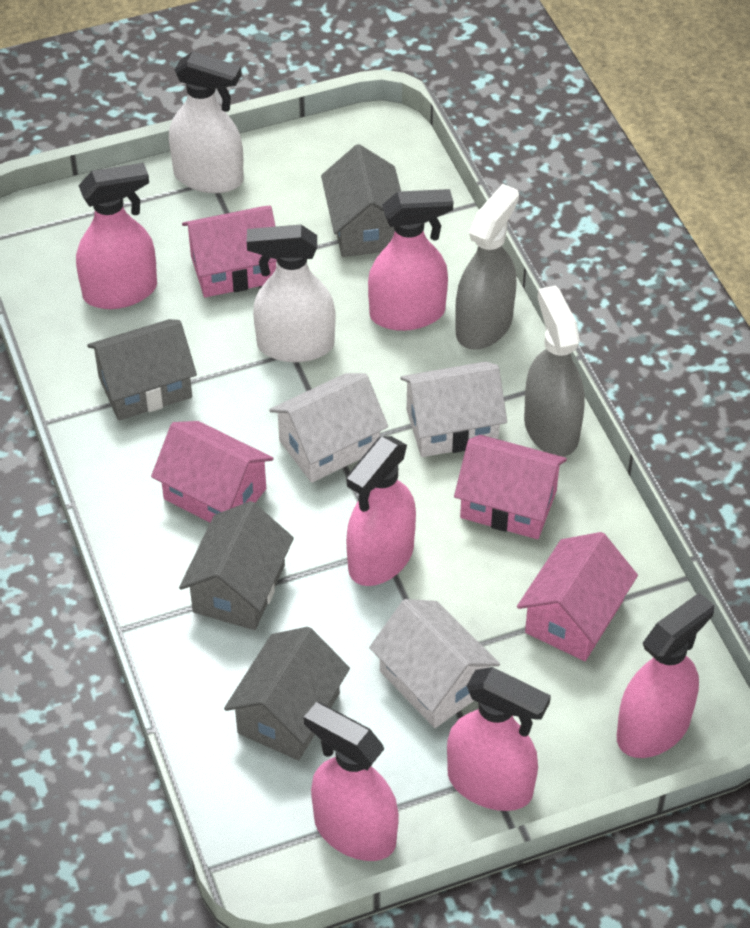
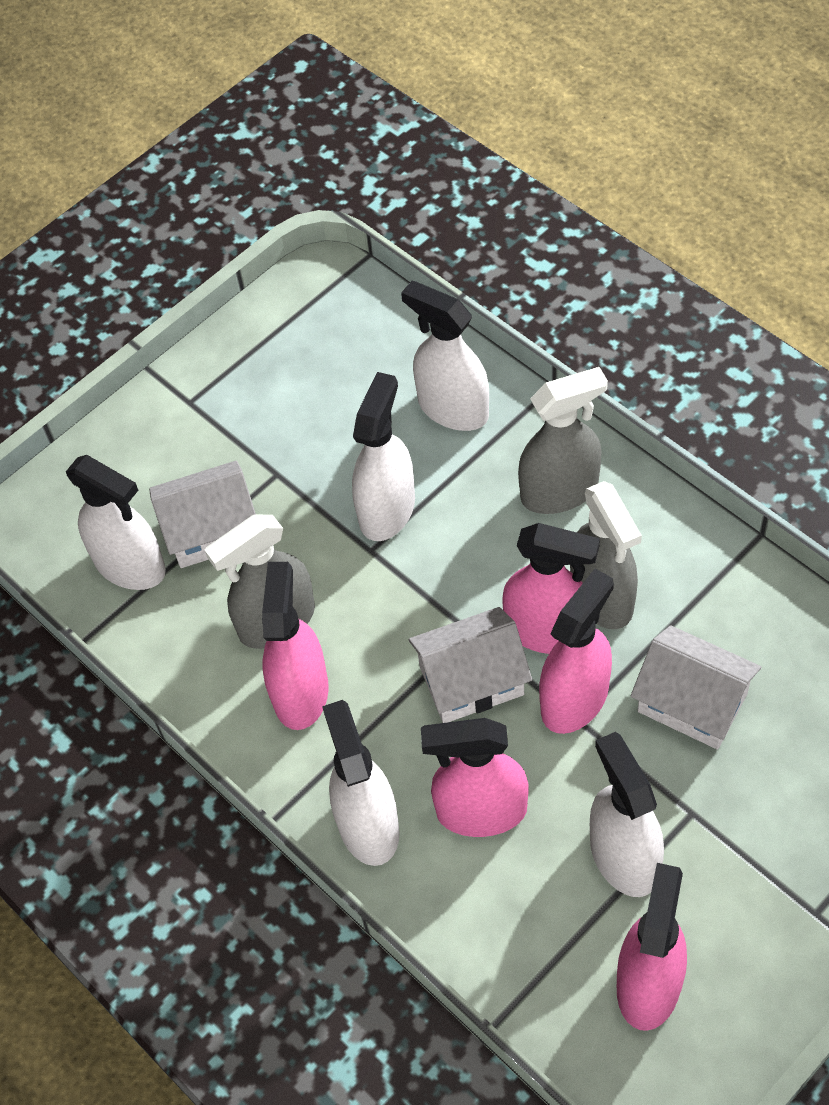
grey house: [87,319,197,421] [179,501,294,630] [224,627,350,760] [321,144,401,257] = 4 -> none = 0
grey spray bottle: [455,184,519,350] [524,285,585,457] = 2 -> [205,514,315,649] [518,367,608,514] [570,481,642,629] = 3
pink house: [151,421,274,522] [182,205,277,298] [454,435,567,539] [517,532,638,661] = 4 -> none = 0
pink spray bottle: [76,163,157,309] [304,702,399,861] [346,436,416,586] [368,189,453,331] [447,667,551,811] [617,593,714,758] = 6 -> [262,562,328,730] [421,718,529,837] [502,523,600,654] [539,569,614,734] [617,863,687,1031] = 5
white spray bottle: [169,51,244,193] [247,224,335,362] = 2 -> [66,455,166,590] [322,700,400,866] [352,372,415,541] [401,281,489,431] [590,732,664,897] = 5

